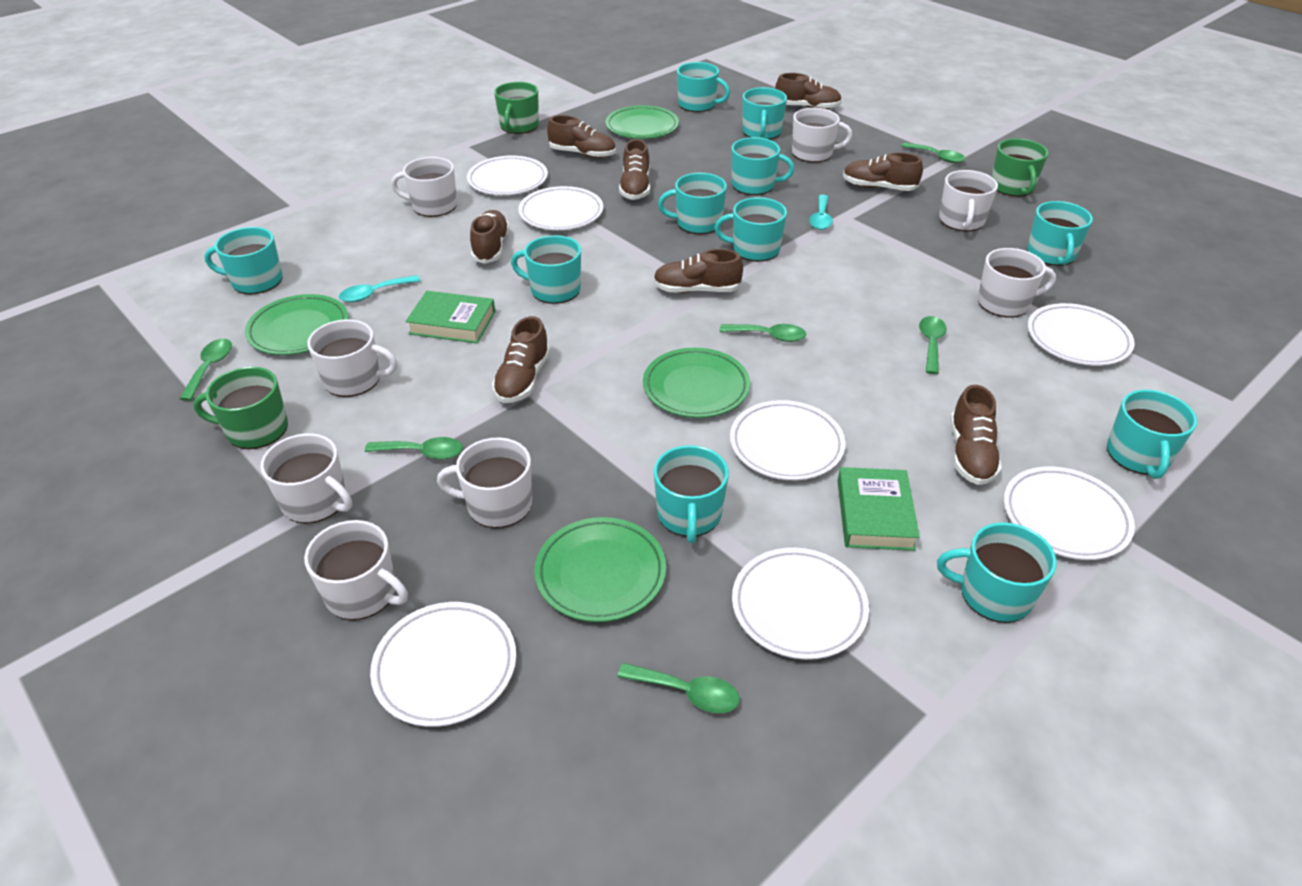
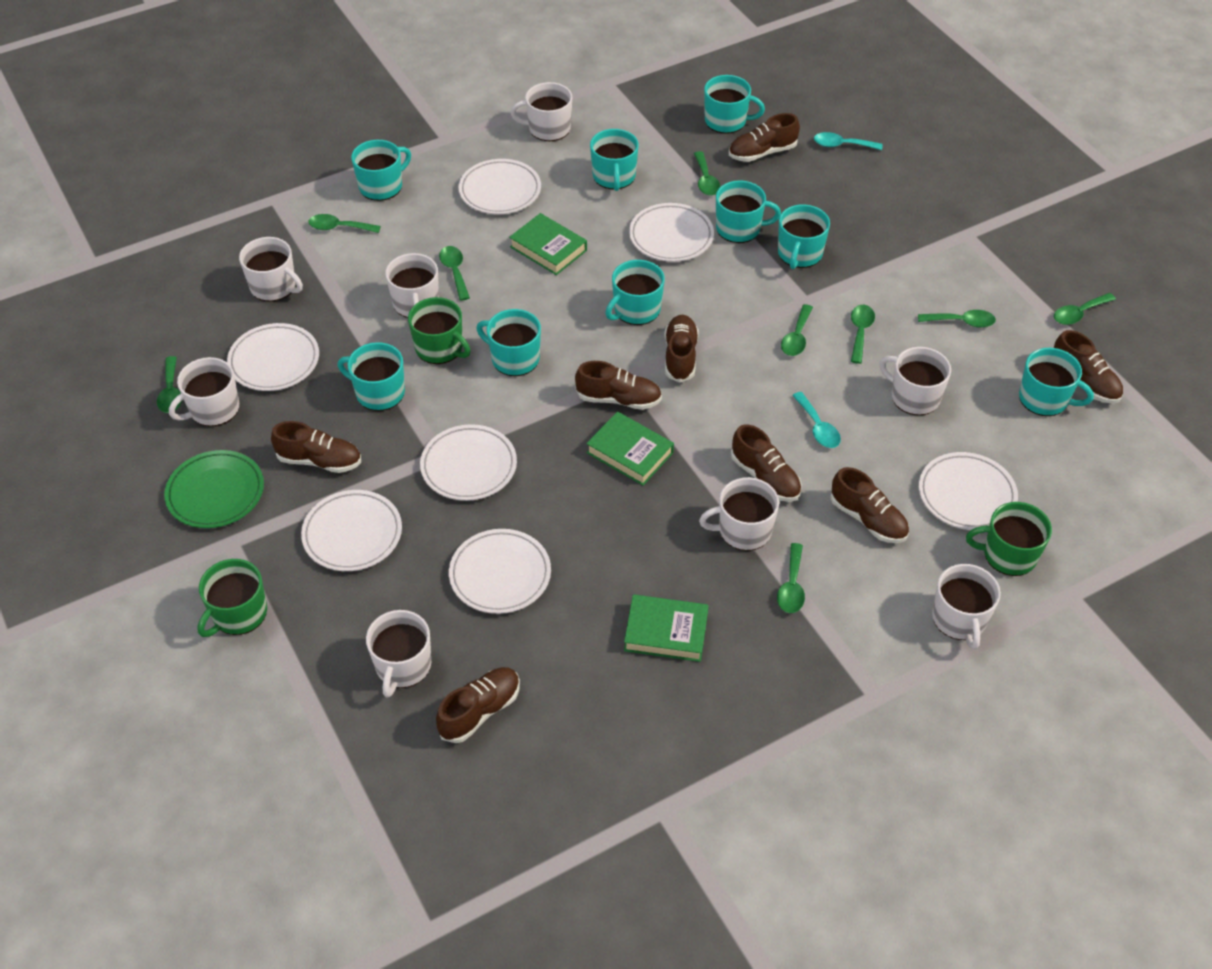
green book: [406,291,495,344] [838,467,920,551] = 2 -> [509,213,587,275] [586,412,674,486] [624,594,709,662] = 3
green plate: [245,294,348,355] [534,517,666,622] [606,105,679,139] [643,348,750,418] = 4 -> [164,450,264,528] = 1
green spoon: [180,339,232,401] [365,437,463,460] [617,663,740,713] [720,324,806,342] [901,143,965,163] [919,316,947,374] = 6 -> [157,356,182,413] [308,214,381,233] [439,246,470,301] [694,151,720,196] [777,543,805,613] [781,304,813,356] [851,305,875,364] [918,310,996,328] [1054,293,1116,325] = 9
turquoise mug: [204,227,283,294] [511,235,581,304] [654,445,729,543] [658,173,727,234] [677,62,730,112] [714,197,787,262] [732,137,794,195] [742,87,787,140] [937,522,1057,623] [1027,201,1093,266] [1107,390,1197,479] = 11 -> [338,342,405,411] [351,140,411,201] [476,309,541,376] [590,129,639,191] [605,260,665,325] [704,75,765,134] [716,180,781,243] [778,204,830,269] [1019,348,1094,416] = 9

